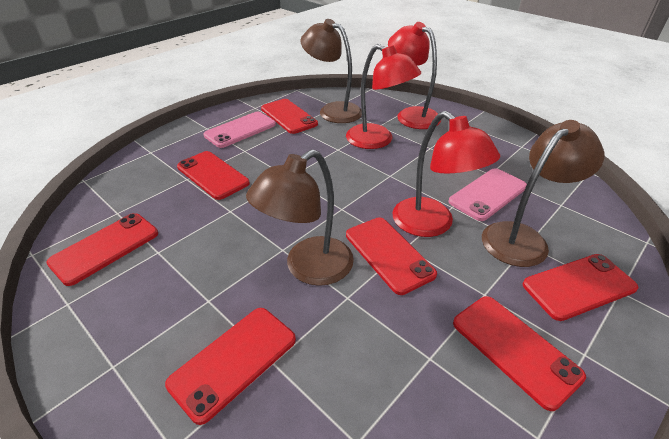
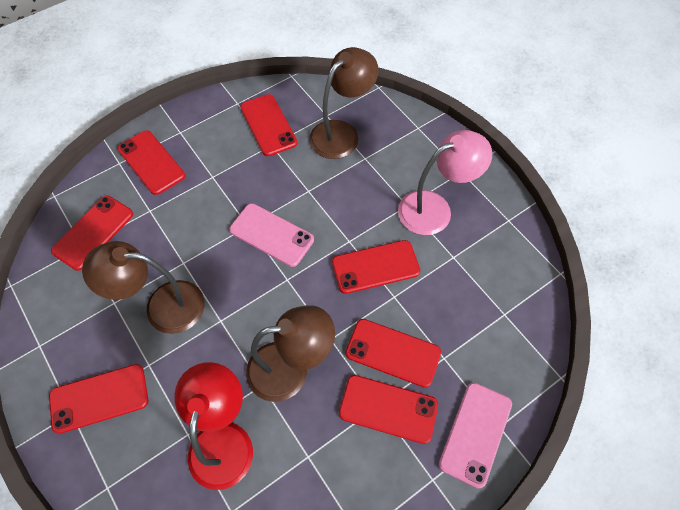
pink lamp: none = 0 -> [398,130,492,235] = 1
red lamp: [346,44,421,149] [388,22,441,129] [393,111,500,237] = 3 -> [174,362,253,490] = 1

